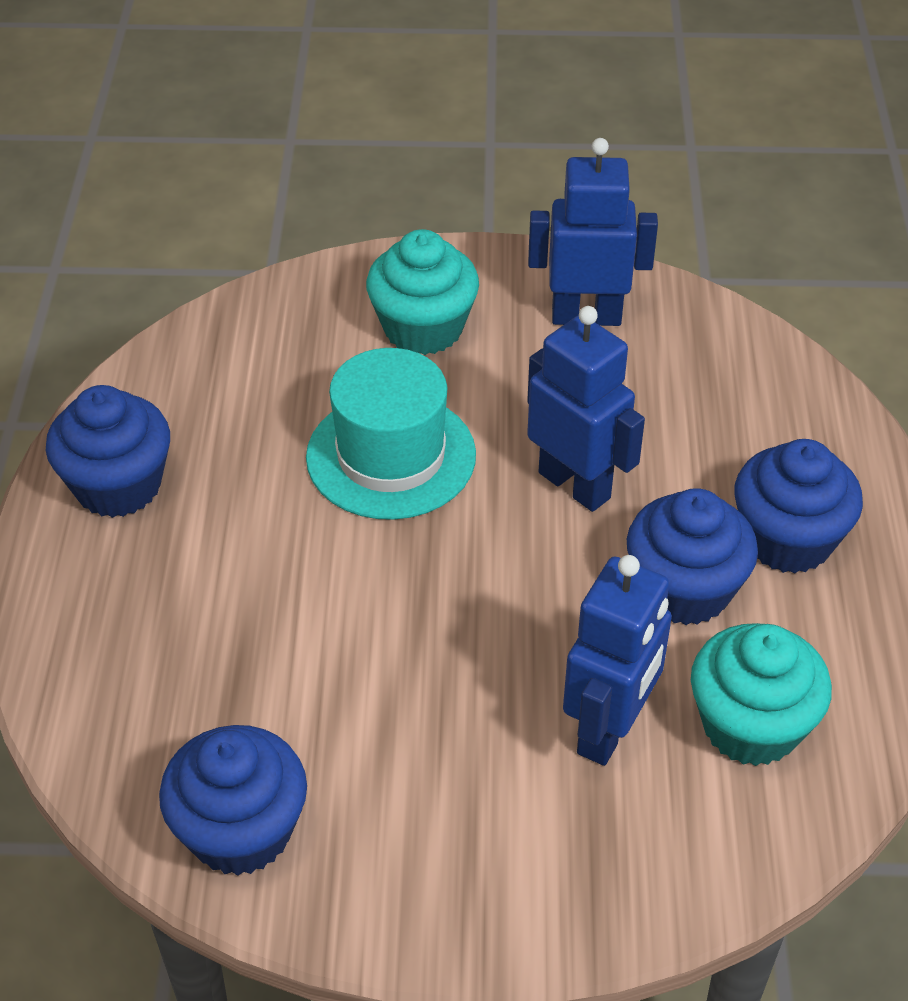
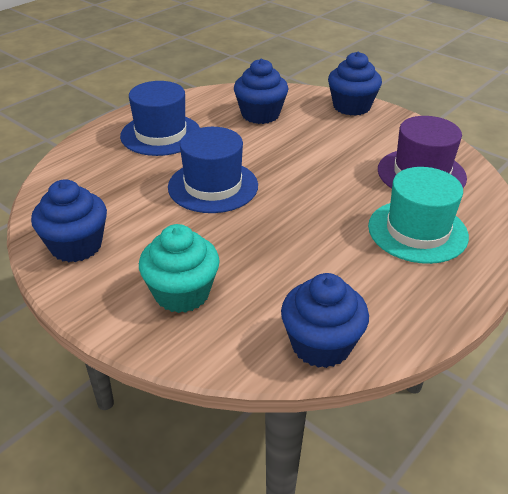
blue hat: none = 0 -> [120,81,200,156] [168,127,258,213] = 2
blue robot: [527,306,645,512] [528,138,658,326] [563,555,672,766] = 3 -> none = 0
purple hat: none = 0 -> [378,116,467,188] = 1
turquoise cupcake: [366,229,479,355] [691,623,832,766] = 2 -> [139,224,220,313] = 1

